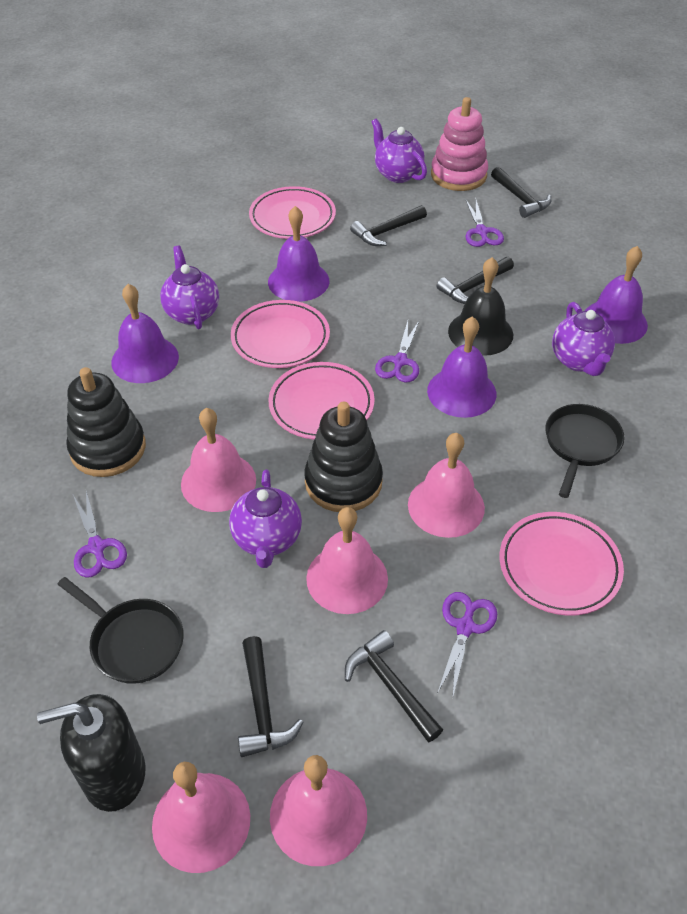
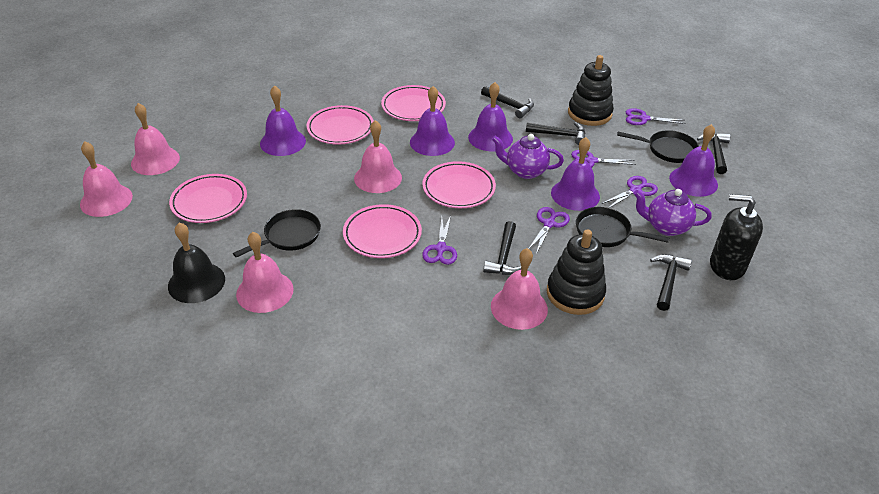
black pan: [57,577,184,684] [545,404,624,498] = 2 -> [233,209,321,258] [576,207,669,247] [617,130,699,163] = 3
pink plate: [231,300,330,368] [249,186,336,239] [268,362,375,439] [499,512,624,616] = 4 -> [169,174,247,223] [307,105,374,145] [343,204,422,258] [381,85,446,121] [422,161,496,208] = 5
pink stacking toy: [431,97,488,191] = 1 -> none = 0
purple bell: [111,284,179,383] [268,206,330,302] [427,316,496,418] [585,246,648,344] = 4 -> [260,85,306,156] [410,86,455,156] [468,82,513,151] [551,137,600,211] [669,124,718,197] = 5
purple scissors: [73,491,127,577] [375,321,419,383] [438,592,497,700] [466,198,504,247] = 4 -> [422,216,457,265] [528,207,570,254] [571,150,636,167] [601,176,658,208] [626,108,686,125] = 5
purple teapot: [160,246,219,329] [229,470,302,568] [371,118,427,183] [552,302,615,376] = 4 -> [492,134,564,179] [634,189,712,236] = 2

